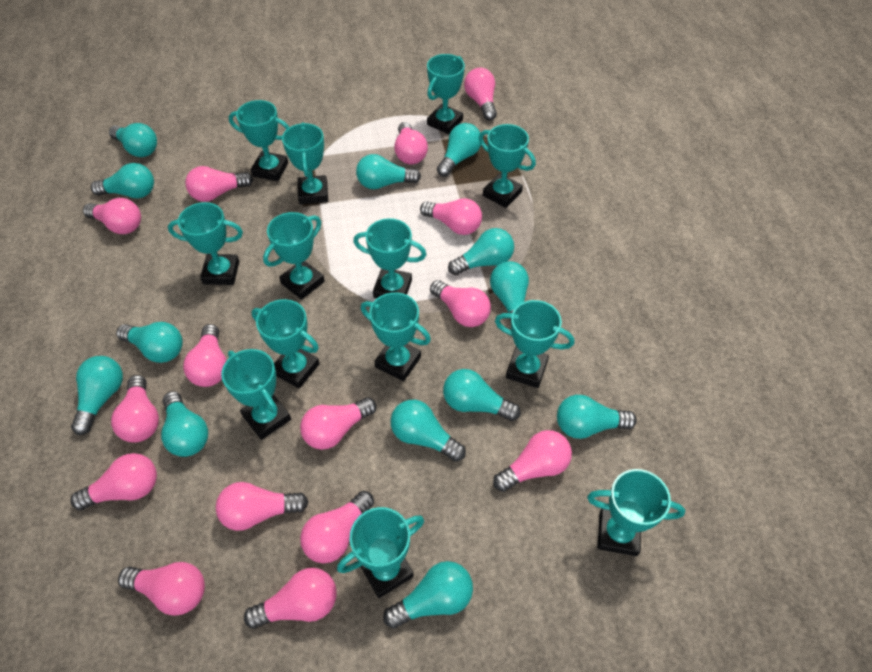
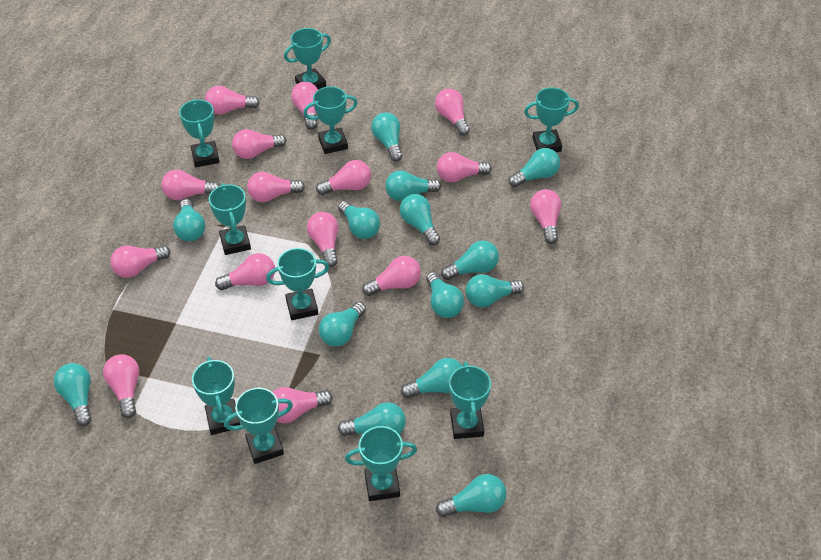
turquoise light bulb: [71,356,123,435] [91,163,154,198] [109,123,157,157] [116,322,183,363] [161,391,208,457] [356,154,421,189] [383,561,473,629] [390,400,466,462] [437,123,481,177] [443,369,520,421] [448,228,514,275] [490,261,529,323] [557,395,637,439] = 13 -> [54,363,92,426] [173,199,205,241] [319,302,366,347] [338,201,380,239] [338,402,406,436] [371,112,403,162] [385,171,441,201] [400,194,440,245] [401,358,463,398] [426,272,464,318] [436,474,506,517] [441,240,499,280] [466,274,524,308] [509,148,560,187] = 14
turquoise trophy: [168,202,243,285] [221,349,291,440] [229,100,289,181] [251,299,320,389] [263,212,325,300] [282,122,328,205] [337,507,424,598] [353,218,427,298] [361,292,431,381] [427,54,465,134] [479,124,536,208] [495,300,574,388] [587,469,685,556] = 13 -> [179,99,219,167] [192,357,240,435] [209,183,251,255] [224,388,293,464] [266,248,329,320] [284,28,331,90] [303,86,357,154] [345,426,417,501] [449,361,491,439] [524,87,579,152] = 10

